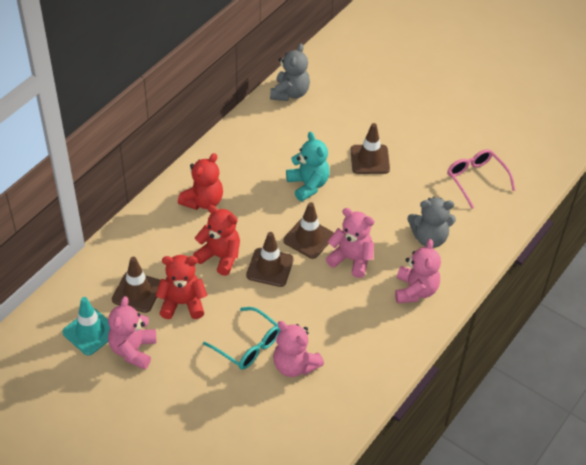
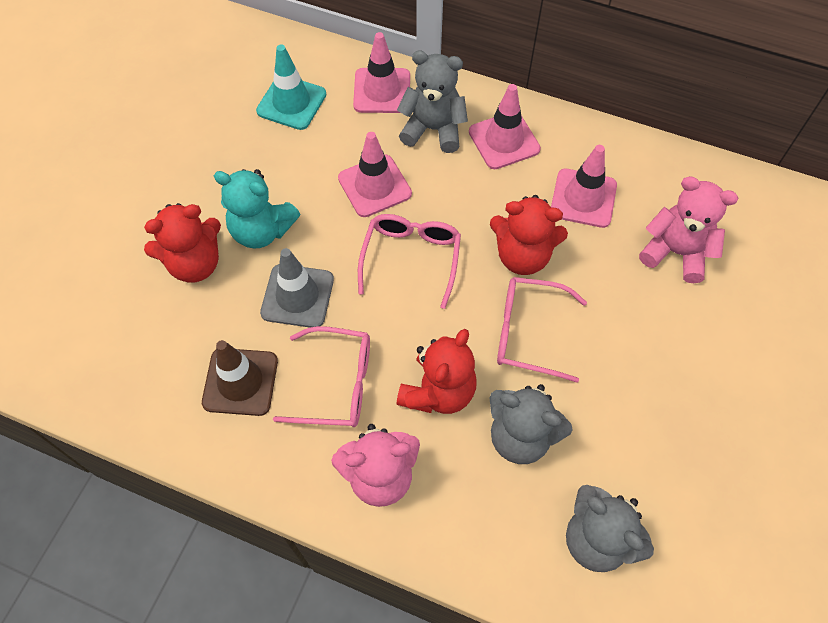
brown traffic cone: [112,257,160,313] [246,232,294,287] [284,202,334,259] [351,123,390,174] = 4 -> [202,340,278,416] = 1
grey teddy bear: [270,43,310,101] [407,197,456,248] = 2 -> [397,51,468,153] [489,384,573,464] [566,485,654,572] = 3
grey traffic cone: none = 0 -> [260,248,334,328] = 1
pink glasses: [447,149,515,209] = 1 -> [273,326,370,427] [358,214,461,309] [497,277,587,383] = 3
pink teddy bear: [108,296,156,370] [273,321,324,377] [326,208,374,278] [395,239,441,303] = 4 -> [331,424,420,507] [639,176,738,283] = 2
pink traffic cone: none = 0 -> [338,132,412,217] [353,32,410,113] [469,84,541,169] [551,145,617,228] = 4
turquoise glasses: [203,307,281,370] = 1 -> none = 0

